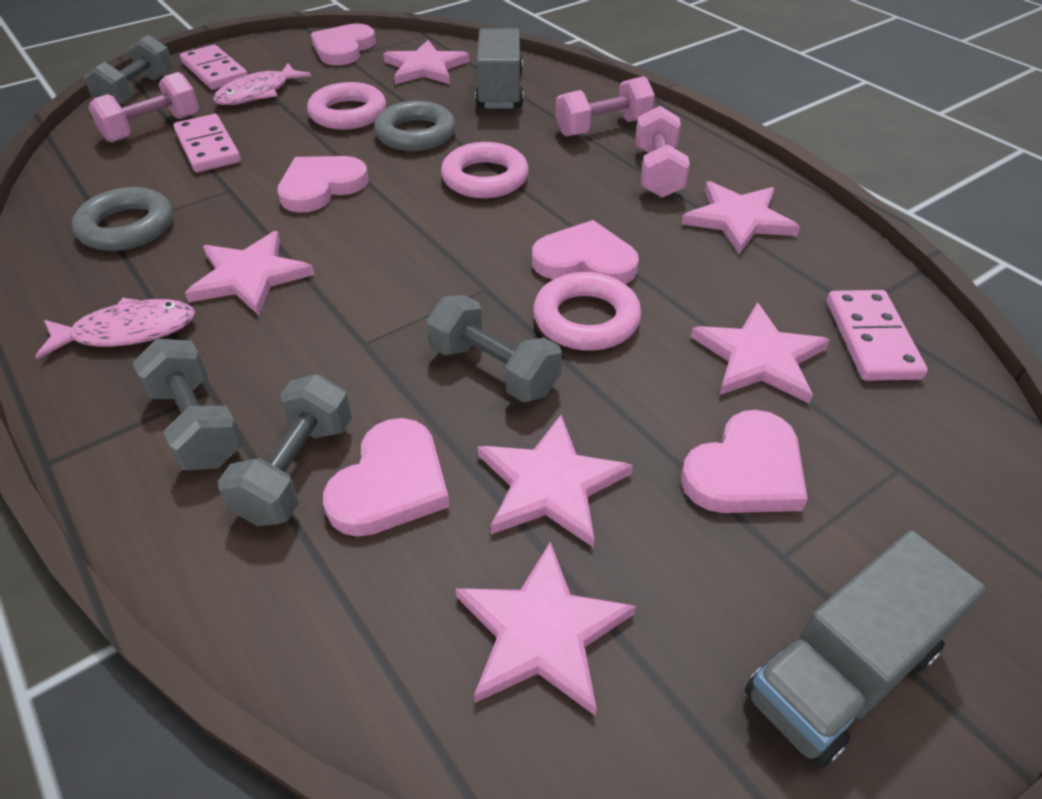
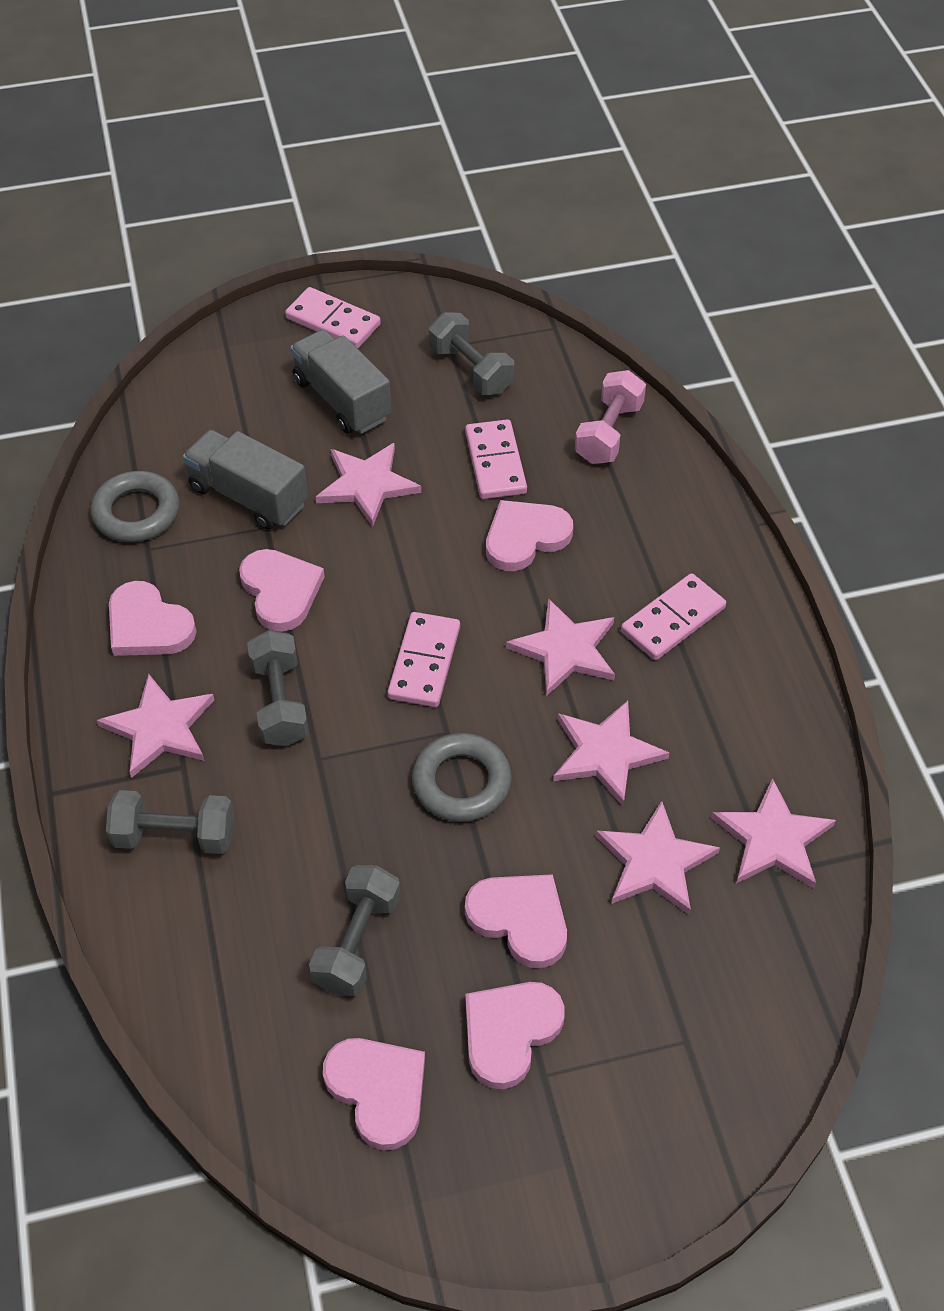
pink domino: [174,114,241,172] [180,45,248,90] [827,290,928,381] = 3 -> [285,287,381,349] [388,612,460,707] [465,419,527,499] [621,573,726,660] = 4
pink dumbbell: [88,72,199,142] [555,76,655,136] [635,106,690,198] = 3 -> [575,370,646,464] = 1
pink fish: [35,298,196,359] [213,63,311,105] = 2 -> none = 0
pink heart: [277,156,369,213] [311,24,376,65] [323,418,450,537] [532,220,639,284] [681,410,808,513] = 5 -> [109,581,197,656] [239,549,325,632] [323,1038,425,1150] [465,874,567,968] [466,982,565,1089] [486,500,573,571] = 6
pink ring: [307,82,386,130] [441,142,529,198] [533,272,641,351] = 3 -> none = 0

